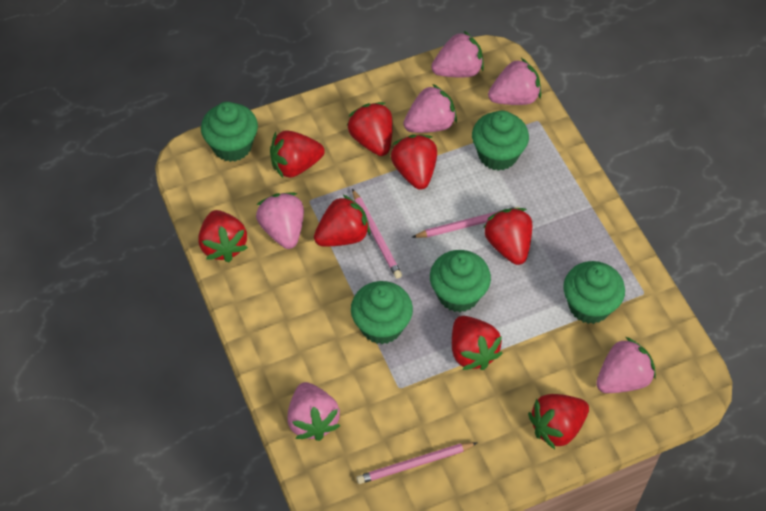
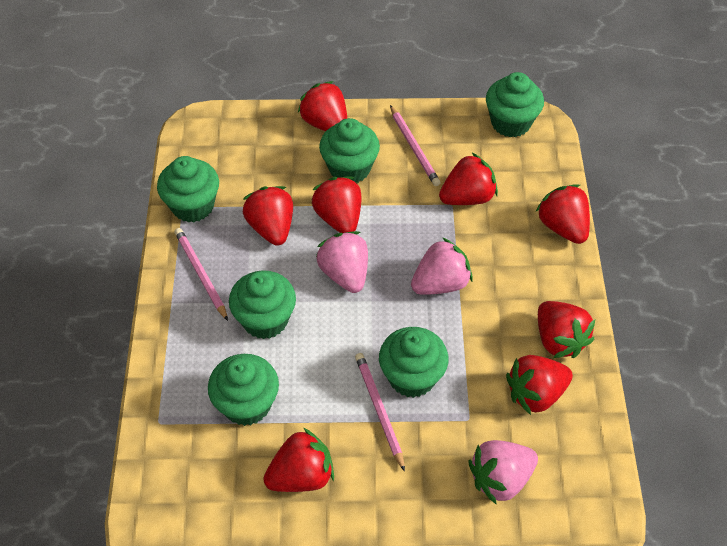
green cupcake: [201,102,258,162] [351,281,413,344] [430,250,491,312] [472,110,529,171] [563,261,625,324] = 5 -> [157,156,219,223] [208,354,279,426] [229,270,296,339] [319,118,380,183] [379,327,448,398] [486,72,544,137] = 6
pink strawberry: [256,193,304,249] [287,382,340,441] [403,84,457,133] [431,31,484,77] [488,58,541,105] [596,337,656,393] = 6 -> [316,231,368,293] [411,237,473,295] [469,440,538,505] = 3

